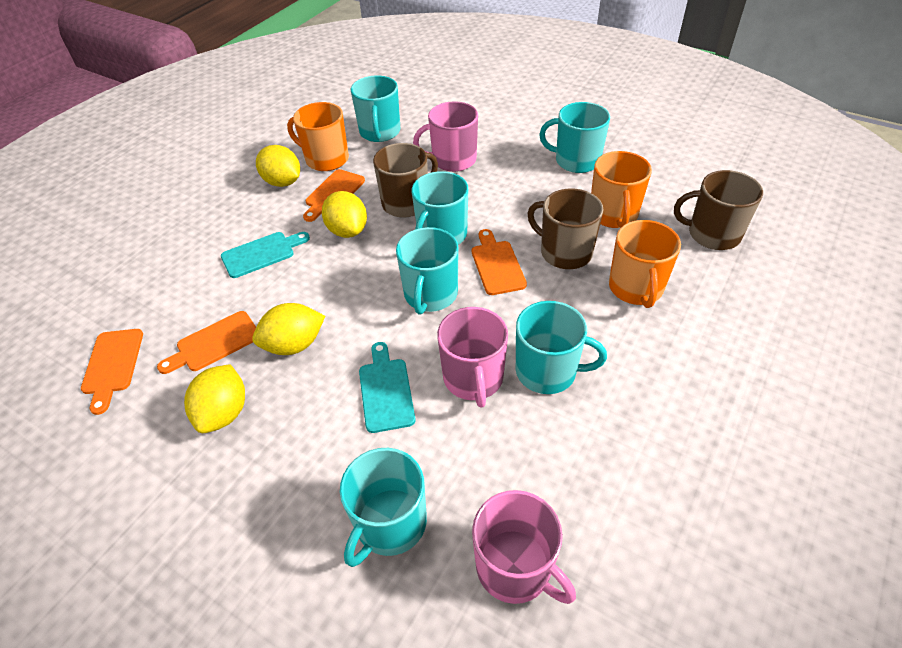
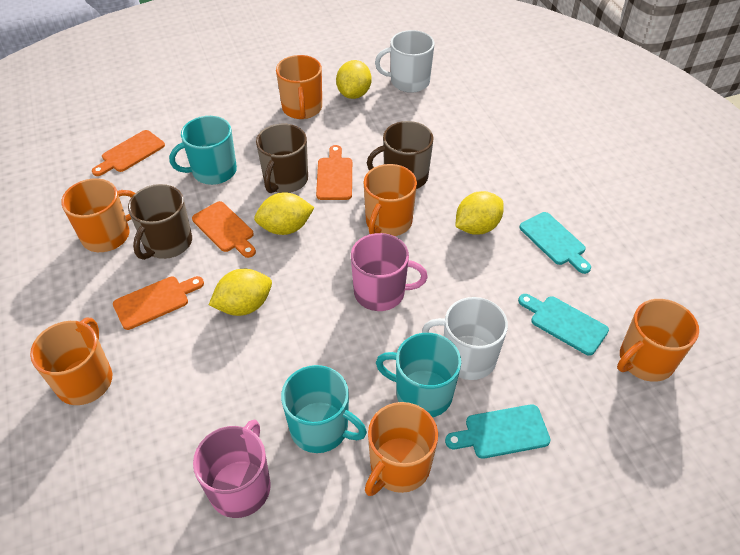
orange mug: [287,102,349,171] [591,151,652,228] [609,220,681,308] = 3 -> [30,318,112,405] [61,179,135,252] [276,55,322,119] [364,164,417,236] [365,402,438,496] [617,299,699,382] = 6
pink mug: [413,101,478,172] [437,307,508,407] [472,490,576,604] = 3 -> [193,419,271,518] [351,233,428,311] = 2
turquoise cutting board: [221,232,310,278] [359,342,415,433] = 2 -> [445,404,551,459] [518,294,609,356] [519,212,591,274] = 3
turquoise mug: [340,448,427,567] [351,76,400,142] [396,227,459,315] [412,171,468,245] [516,301,607,394] [539,102,610,173] = 6 -> [169,116,237,185] [281,365,367,453] [376,333,461,417] = 3
white mug: none = 0 -> [375,30,435,93] [422,297,508,380] = 2

